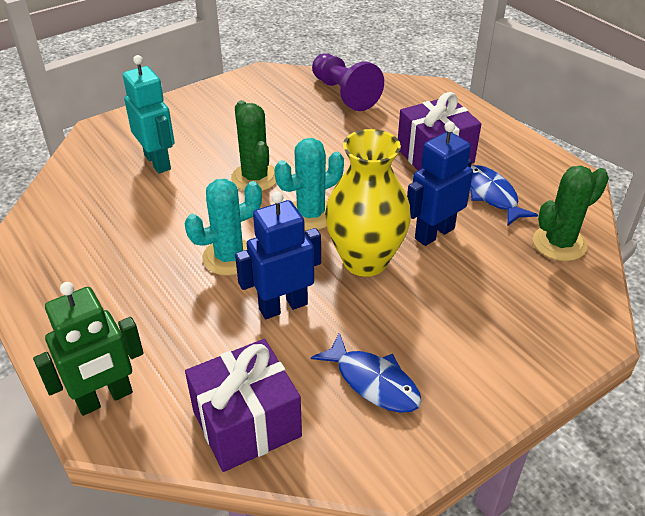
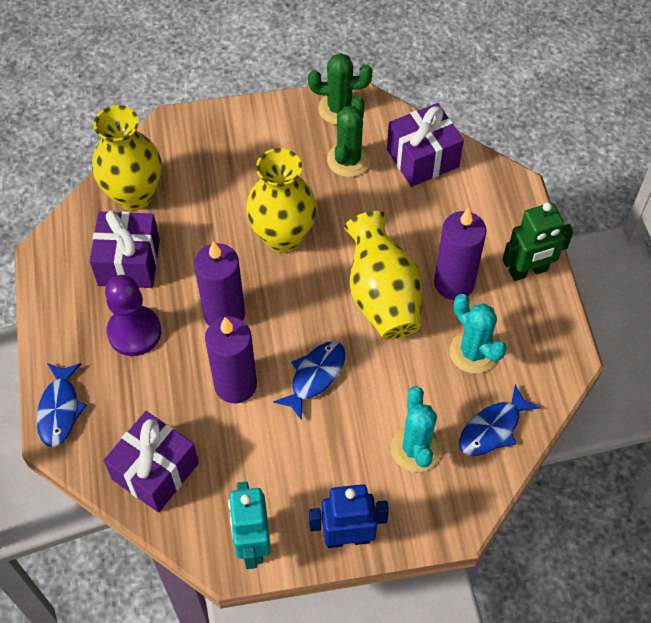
blue fish: [311,333,422,413] [470,165,538,226] = 2 -> [37,363,87,447] [273,341,345,421] [459,384,541,456] = 3
blue robot: [235,191,321,319] [407,121,473,246] = 2 -> [309,484,389,548] = 1
purple candle: none = 0 -> [194,241,245,326] [205,316,257,403] [434,208,486,300] = 3
purple gift: [185,339,302,472] [398,92,481,170] = 2 -> [90,210,160,288] [104,411,199,512] [387,103,464,187] = 3
yellow vase: [325,129,411,277] = 1 -> [92,105,161,211] [246,148,317,253] [344,211,422,340] = 3

